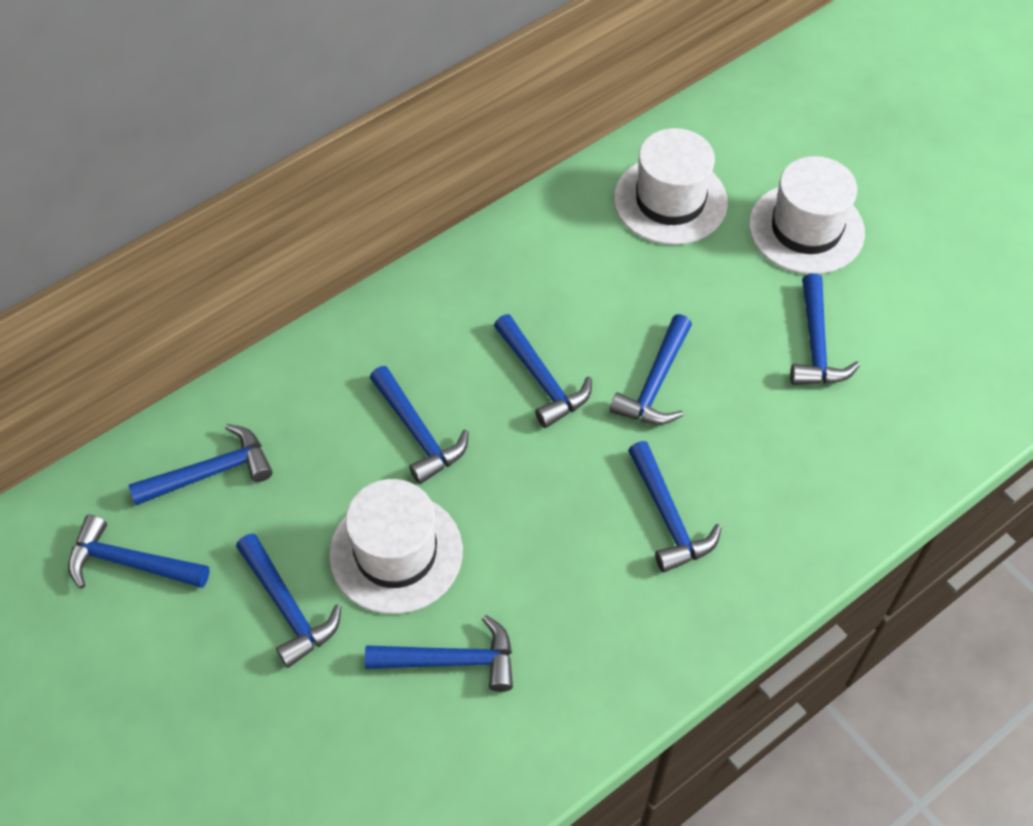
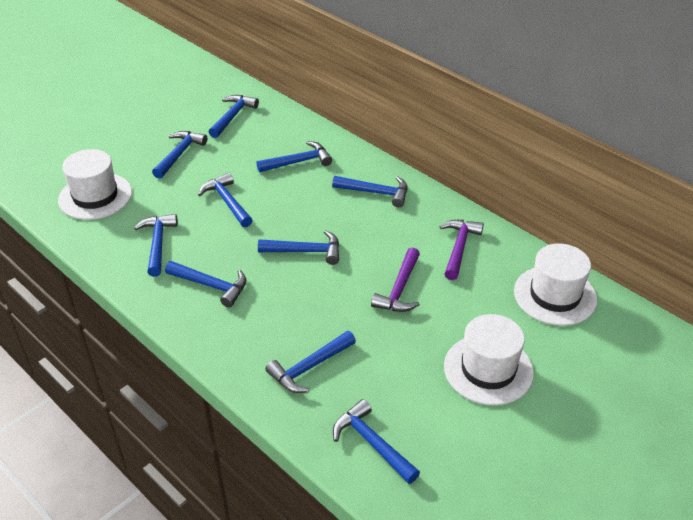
blue hammer: [68,515,210,589] [129,424,273,505] [236,533,341,668] [365,615,513,692] [370,366,469,484] [494,314,592,428] [610,314,692,425] [628,441,722,572] [790,273,860,385] = 9 -> [134,214,178,277] [152,131,207,179] [165,261,246,307] [198,173,252,227] [209,95,259,138] [256,141,332,172] [258,230,340,265] [265,331,356,393] [332,176,407,207] [333,399,420,484] = 10
purple hammer: none = 0 -> [371,248,420,312] [439,220,484,280] = 2

